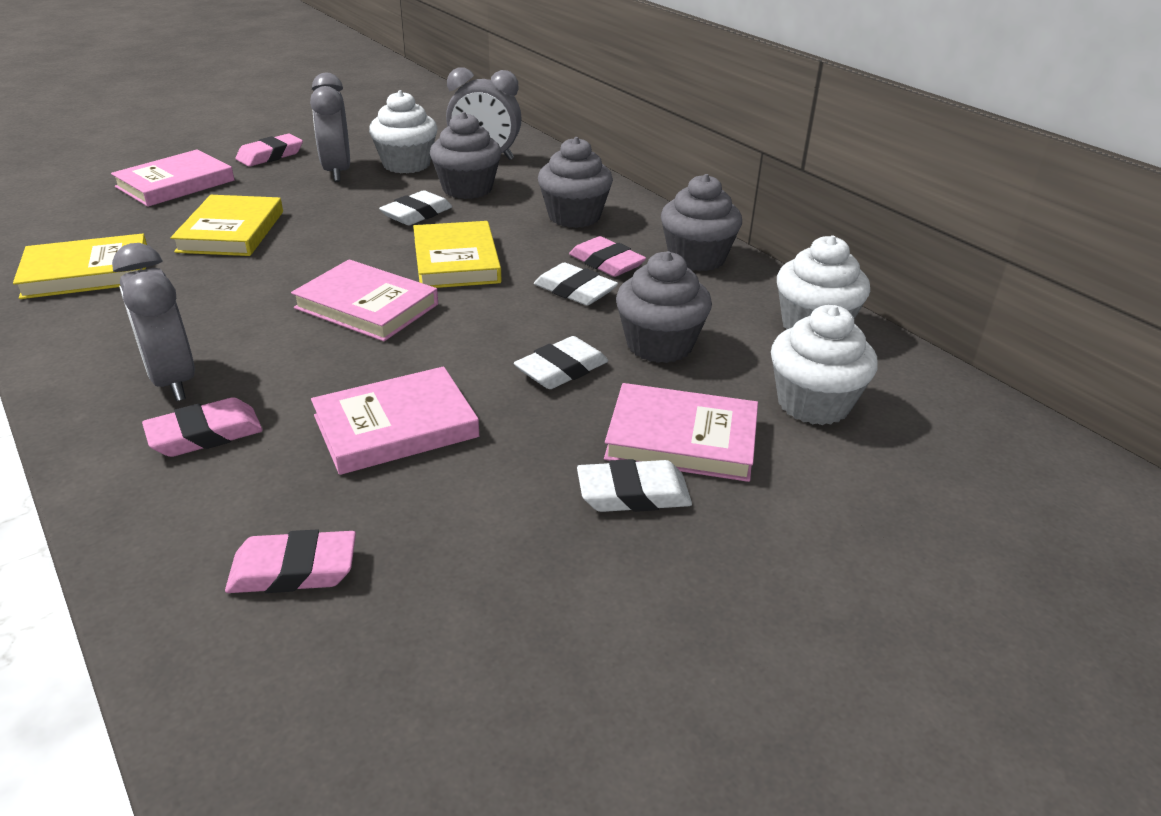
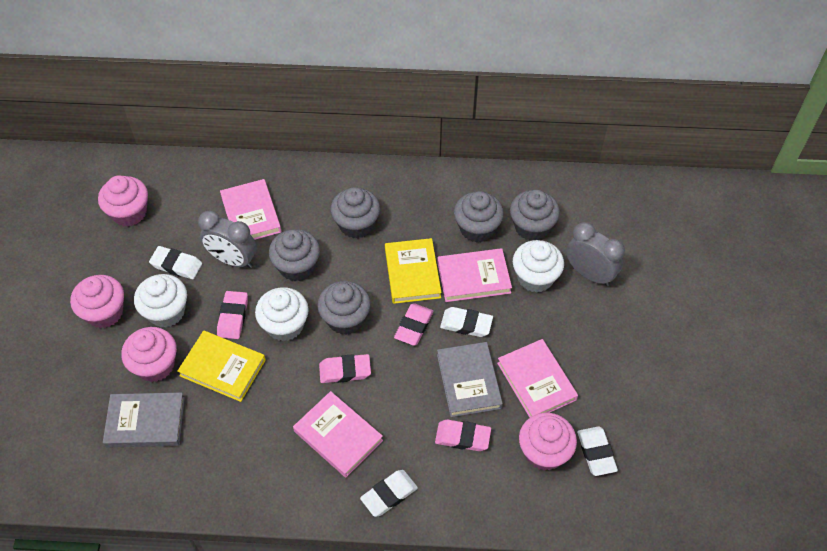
grey book: none = 0 -> [103,392,185,448] [437,342,503,417] = 2
grey clock: [112,243,195,401] [310,73,350,182] [446,67,522,160] = 3 -> [198,211,257,268] [566,222,625,286] = 2
grey cupcake: [430,112,501,199] [538,137,613,228] [616,251,712,363] [661,174,742,271] = 4 -> [269,229,320,281] [318,281,371,335] [330,187,380,239] [454,191,504,243] [510,190,560,241] = 5
pink cupcake: none = 0 -> [70,275,124,328] [98,175,148,227] [121,327,177,382] [519,413,577,471] = 4
yellow book: [13,233,147,299] [171,195,283,256] [413,221,501,288] = 3 -> [177,331,266,402] [385,238,442,304] = 2

